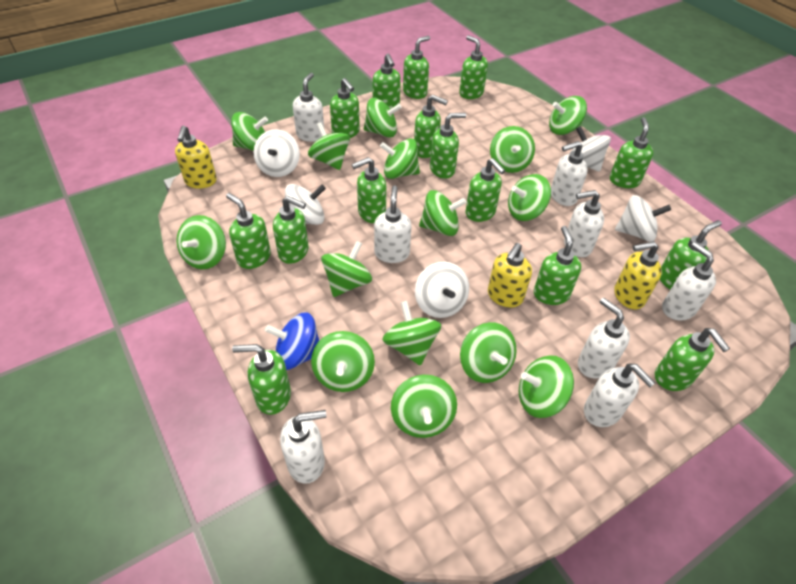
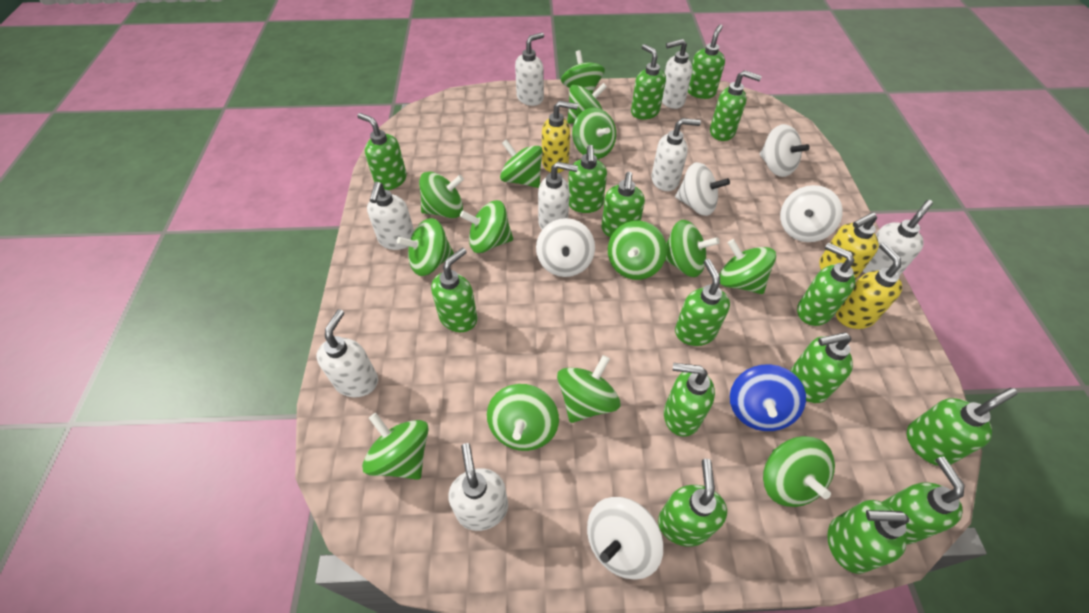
green spinning top: [176,215,226,269] [231,112,268,151] [308,122,350,170] [311,331,375,392] [321,241,372,297] [364,98,402,138] [380,139,420,179] [382,301,441,366] [391,375,457,438] [419,190,466,236] [460,322,517,383] [490,126,535,173] [508,174,551,221] [519,355,574,418] [549,96,587,135] = 15 -> [362,413,429,480] [397,218,454,276] [419,171,464,218] [460,200,513,253] [487,384,559,451] [500,139,543,188] [557,355,620,423] [561,50,605,94] [567,83,607,124] [572,108,616,159] [608,221,667,280] [665,220,720,277] [719,239,776,294] [763,436,835,507] = 14

